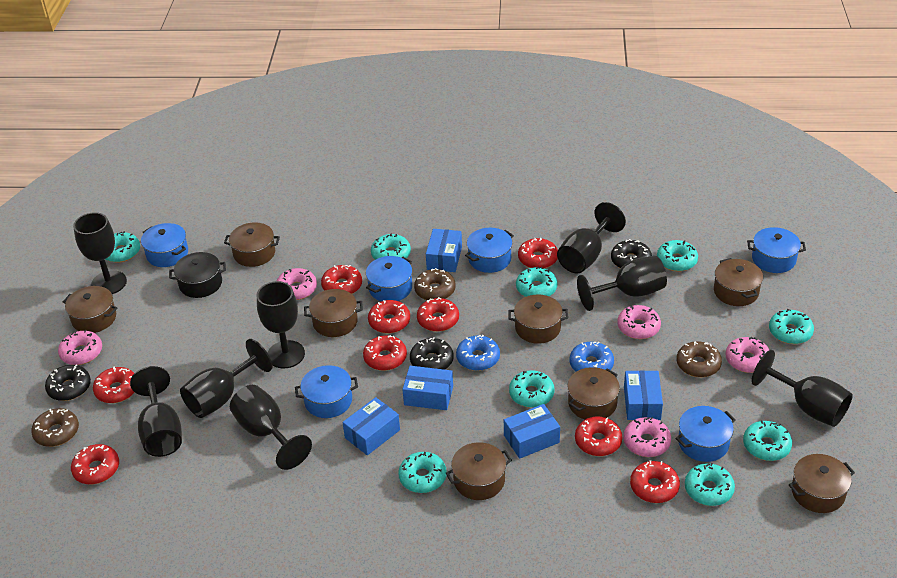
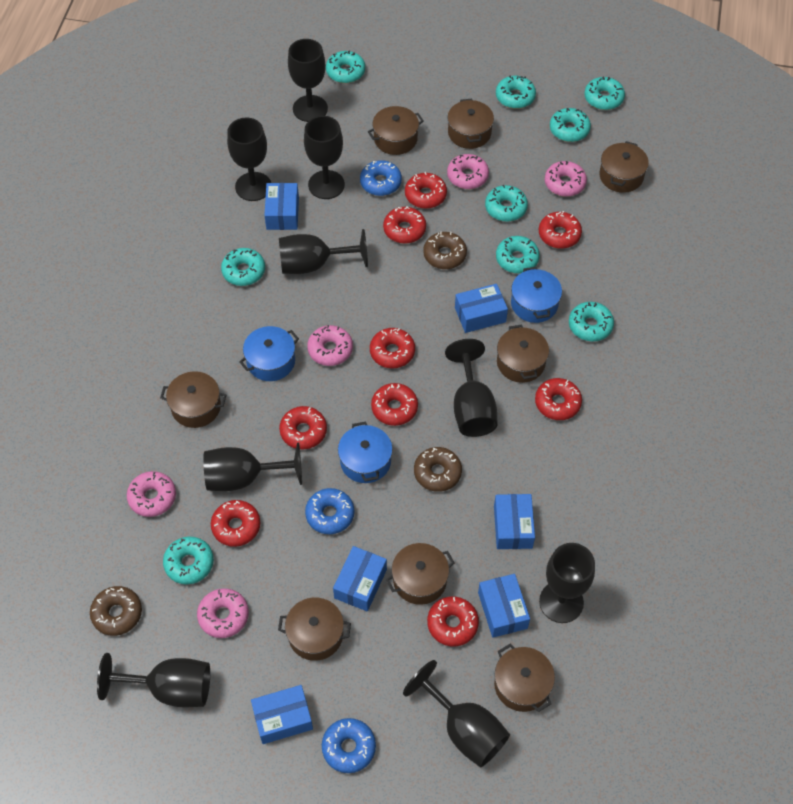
black donut: [45,365,91,401] [410,337,454,370] [611,239,652,268] = 3 -> none = 0
black goblet: [73,212,127,294] [130,366,182,457] [180,339,272,418] [230,385,312,470] [257,281,305,369] [557,202,626,273] [577,256,667,311] [751,350,853,427] = 8 -> [97,653,210,707] [203,443,302,491] [227,118,271,201] [279,229,368,274] [288,39,328,122] [304,116,345,199] [403,660,510,767] [445,339,498,437] [539,543,595,623] = 9
black pot: [169,252,226,298] = 1 -> none = 0
blue box: [343,397,400,455] [402,366,453,410] [426,229,462,272] [504,404,560,459] [624,370,663,420] = 5 -> [251,685,313,744] [264,183,299,230] [333,546,387,611] [455,284,508,333] [478,574,530,638] [494,494,535,549] = 6
blue donut: [456,335,500,371] [570,341,614,372] = 2 -> [305,488,354,534] [322,718,376,773] [360,160,402,196] = 3
blue pot: [141,223,188,267] [295,365,358,418] [366,256,412,301] [465,228,514,273] [676,406,736,462] [747,227,806,273] = 6 -> [239,326,299,381] [338,422,393,483] [511,267,562,323] = 3

